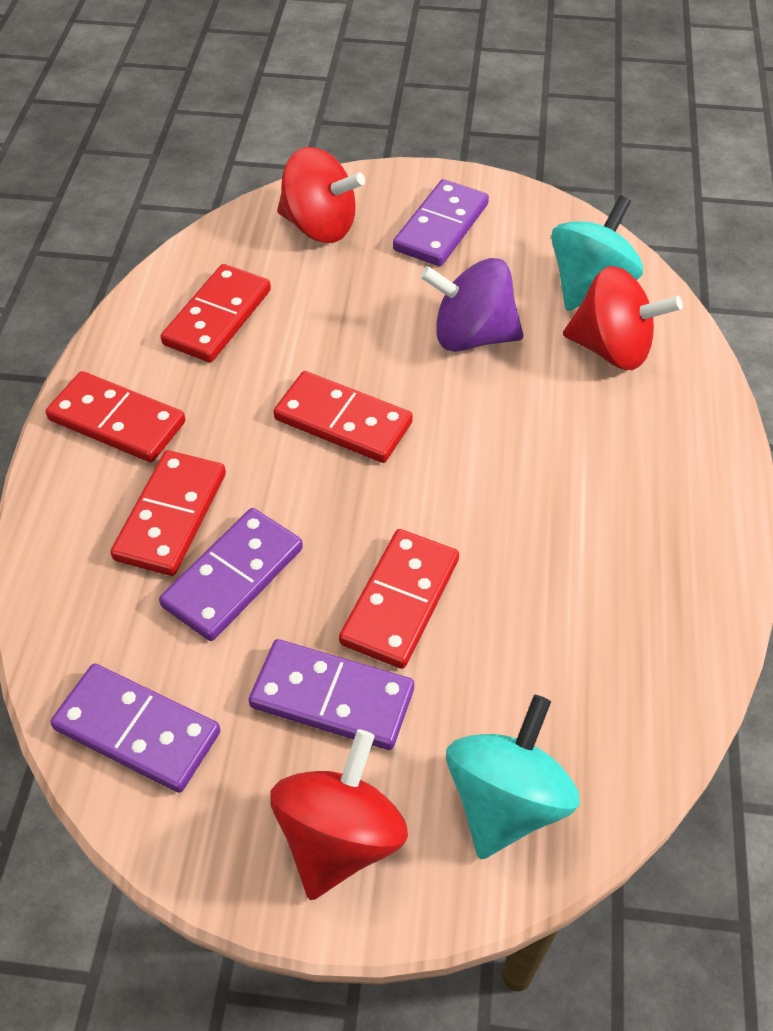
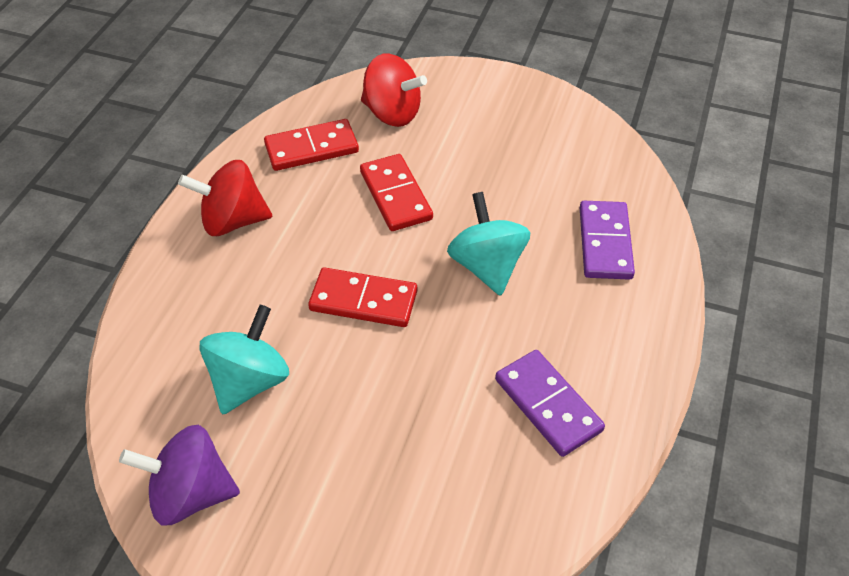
purple domino: [50,663,221,793] [159,508,303,641] [249,639,414,750] [393,179,489,266] = 4 -> [495,350,605,457] [580,201,635,280] = 2
red domino: [46,371,186,462] [110,450,226,576] [161,264,271,363] [273,371,413,463] [339,529,459,669] = 5 -> [264,119,359,171] [308,268,417,327] [360,154,433,231] = 3
red spinning top: [270,730,408,900] [277,147,365,243] [563,266,683,370] = 3 -> [178,160,272,236] [361,53,427,127] = 2

